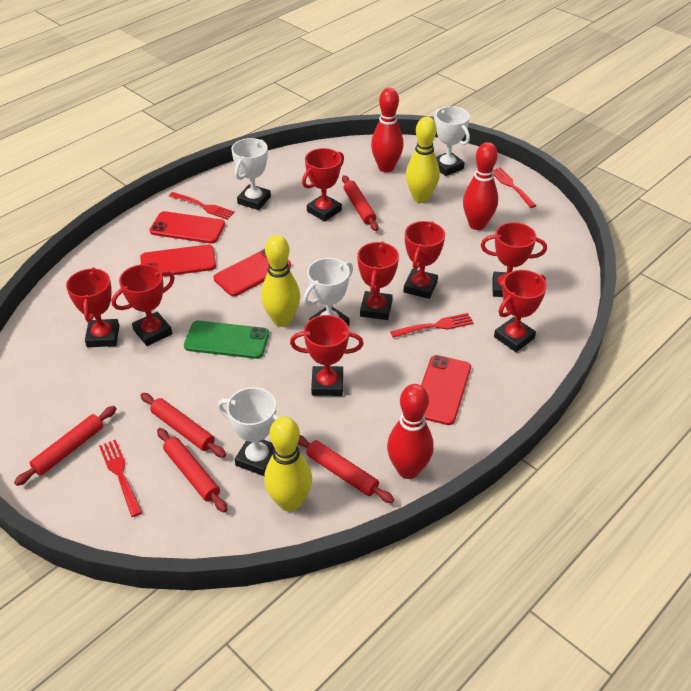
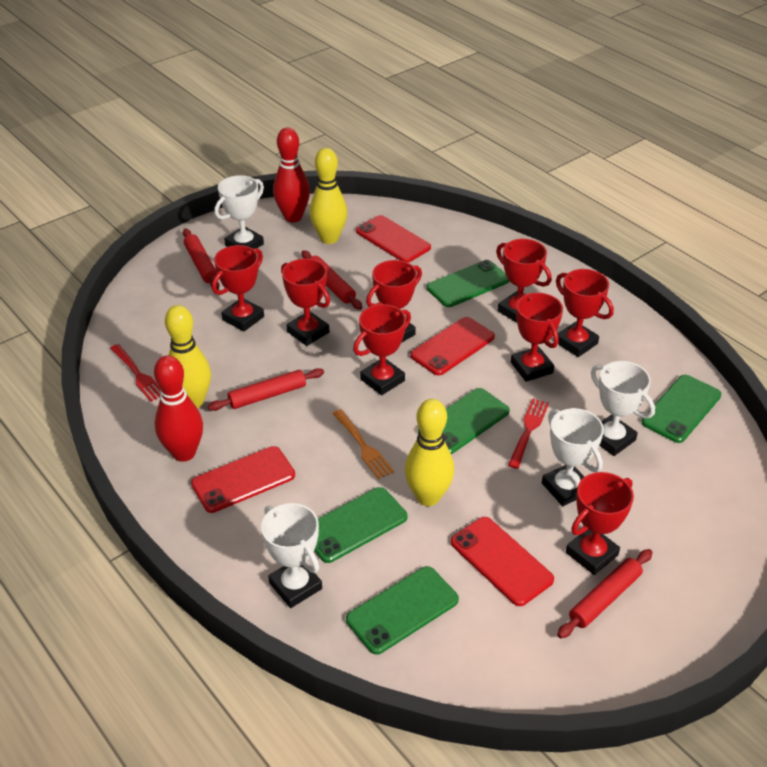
green phone: [184,321,269,359] = 1 -> [314,487,407,563] [346,566,459,655] [418,388,510,454] [427,260,509,307] [642,375,721,443] = 5
orange fork: none = 0 -> [332,409,394,479] = 1
red bowling pin: [371,88,404,172] [387,384,434,479] [463,142,498,230] = 3 -> [154,355,203,462] [273,127,310,222] = 2
red fork: [99,440,142,517] [169,192,235,220] [390,313,473,338] [493,167,537,208] = 4 -> [110,344,161,402] [508,398,549,469] = 2
red rolling pin: [14,406,117,486] [140,393,226,458] [157,428,228,513] [298,435,394,503] [342,175,378,231] = 5 -> [183,228,219,290] [208,368,324,411] [301,250,362,310] [557,549,653,638] = 4

